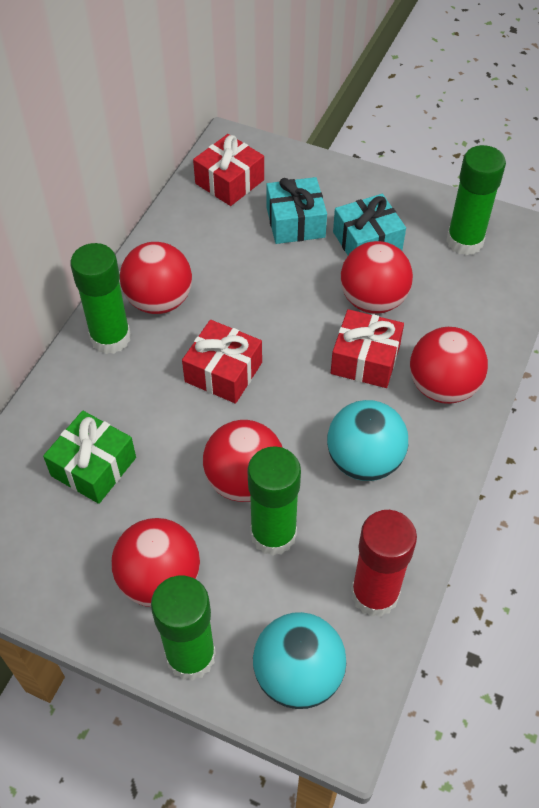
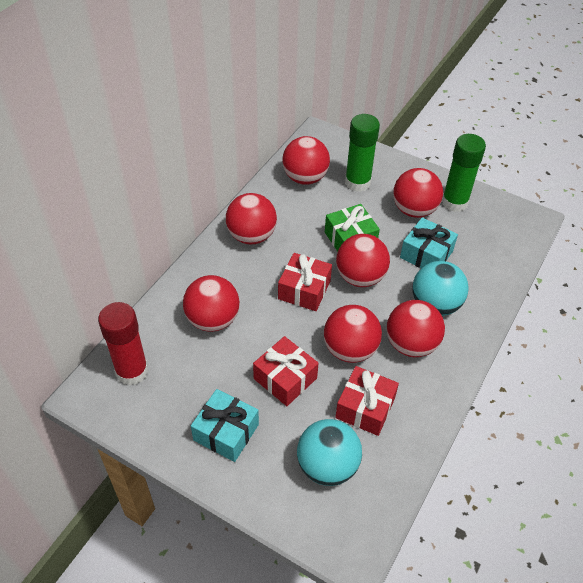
green glue stick: [70,243,131,354] [151,576,216,681] [247,447,301,556] [446,145,506,256] = 4 -> [345,114,380,192] [442,134,486,212] = 2
red ball: [112,518,200,607] [120,242,192,314] [203,420,283,502] [341,241,413,314] [410,327,488,404] = 5 -> [183,275,240,332] [226,193,277,244] [282,136,330,185] [324,305,382,363] [336,234,390,287] [387,300,445,357] [393,168,443,218] = 7

